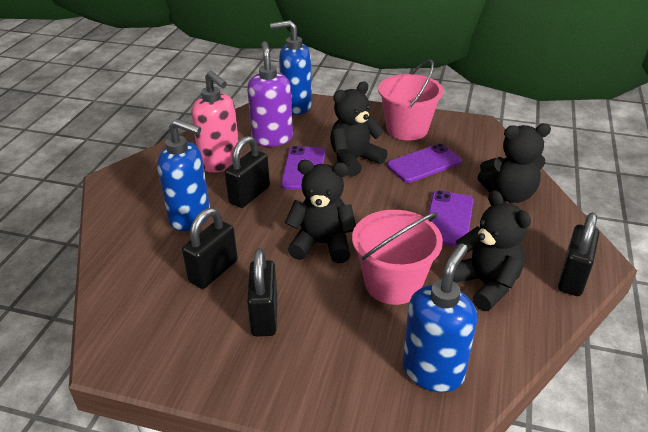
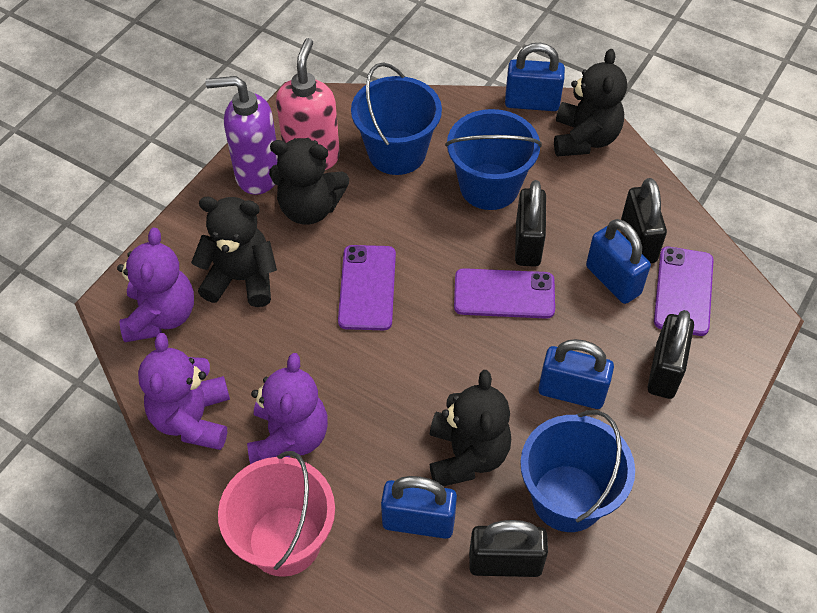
blue bucket: none = 0 -> [351,62,442,175] [445,109,542,210] [520,410,635,532] = 3
blue padlock: none = 0 -> [381,476,457,539] [505,43,565,111] [538,339,614,409] [586,219,651,304] = 4
blue soap dispenser: [157,119,210,231] [270,20,312,115] [403,244,477,392] = 3 -> none = 0
pink bucket: [352,210,443,305] [378,59,443,140] = 2 -> [218,451,335,577] = 1
purple teddy bear: none = 0 -> [117,228,194,342] [138,333,230,450] [247,353,328,464] = 3

